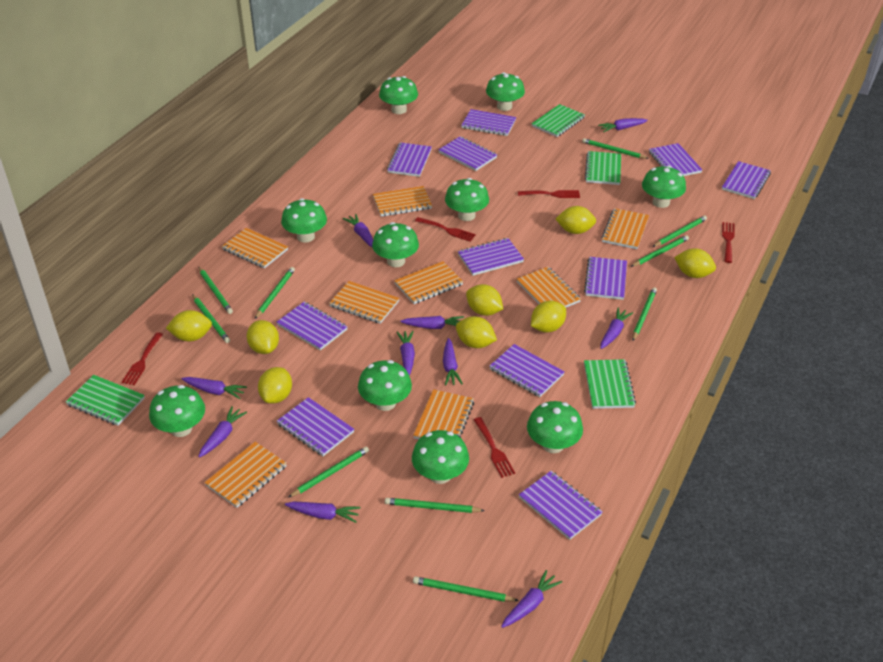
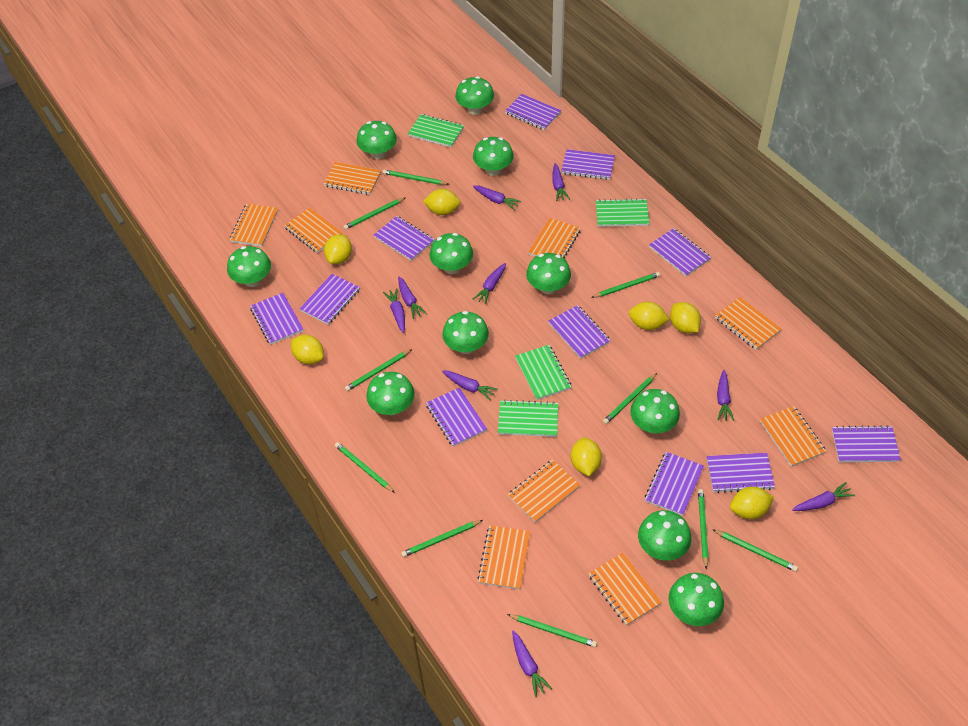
green mushroom: [149,385,205,437] [281,198,327,243] [358,360,412,411] [372,222,419,267] [379,76,418,114] [412,430,469,484] [445,178,489,221] [486,72,525,111] [527,401,583,453] [642,165,686,208] = 10 -> [227,246,271,287] [357,121,397,159] [366,372,415,415] [429,233,473,274] [442,311,489,354] [455,76,494,115] [473,137,514,176] [526,253,571,294] [630,389,680,433] [638,510,691,561] [668,573,724,626] = 11
orange notebook: [204,442,287,508] [222,228,288,268] [329,281,400,324] [373,186,432,217] [394,261,463,304] [413,389,474,439] [517,267,581,307] [601,208,649,249] = 8 -> [230,204,278,246] [284,208,343,253] [324,162,381,195] [477,525,530,590] [508,460,580,523] [528,218,581,259] [588,553,662,626] [715,297,781,350] [760,406,826,467] = 9
purple carrot: [182,377,247,399] [198,406,247,458] [285,501,361,523] [343,214,373,247] [397,331,415,375] [400,316,464,329] [443,338,463,386] [501,570,562,628] [598,118,648,132] [600,308,633,349] = 10 -> [383,288,405,333] [398,277,427,319] [442,370,498,401] [473,185,521,210] [473,263,506,304] [512,631,552,697] [552,163,570,201] [717,370,734,421] [792,482,855,511] = 9
red fork: [122,332,163,385] [415,217,476,242] [474,417,515,478] [518,190,580,198] [722,222,735,263] = 5 -> none = 0
yellow lemon: [166,310,212,341] [247,320,279,354] [258,367,292,403] [456,316,497,348] [466,284,503,316] [531,301,566,333] [556,206,596,234] [674,248,716,278] = 8 -> [291,335,324,364] [324,235,352,264] [423,189,461,215] [571,437,602,476] [628,301,670,330] [670,302,701,333] [730,487,774,519] = 7

